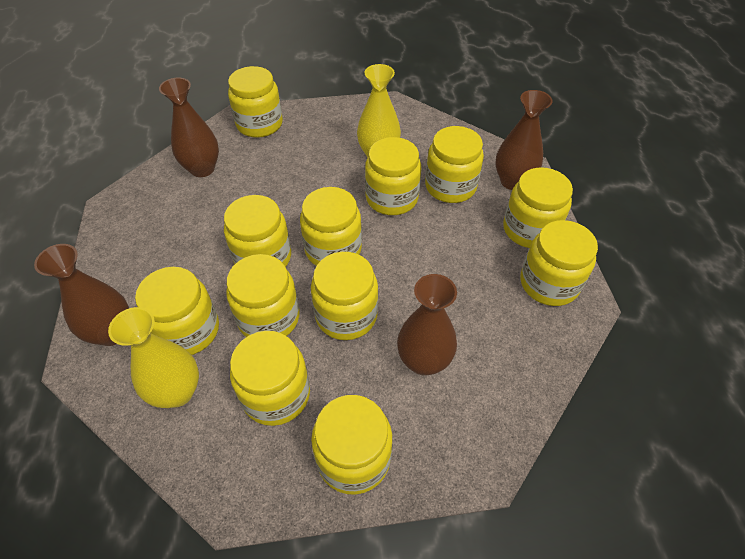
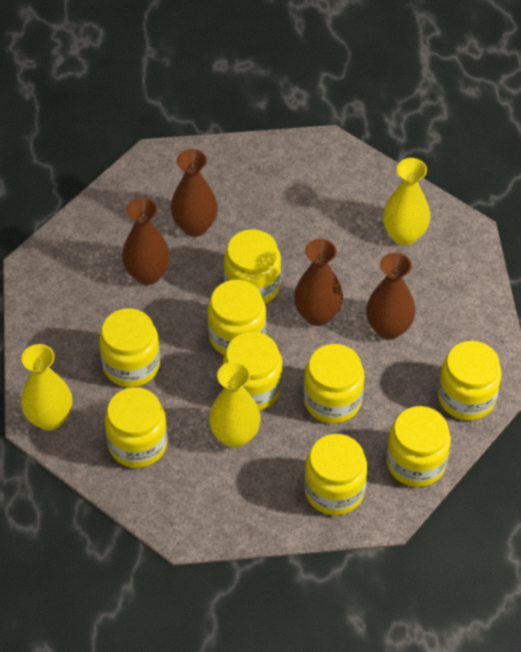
yellow jar: [135,267,219,355] [224,195,291,267] [226,254,299,337] [228,66,283,138] [230,331,310,426] [300,187,362,266] [311,252,378,340] [311,395,392,495] [365,137,421,215] [425,126,484,203] [503,167,573,248] [520,220,598,306] = 12 -> [99,308,160,387] [105,387,168,468] [207,280,266,355] [223,332,283,410] [224,229,281,304] [303,344,364,423] [304,434,367,515] [387,406,451,487] [438,341,502,420] = 9
yellow vase: [108,307,199,408] [357,64,401,158] = 2 -> [21,344,72,431] [209,362,261,448] [383,158,430,246] = 3

